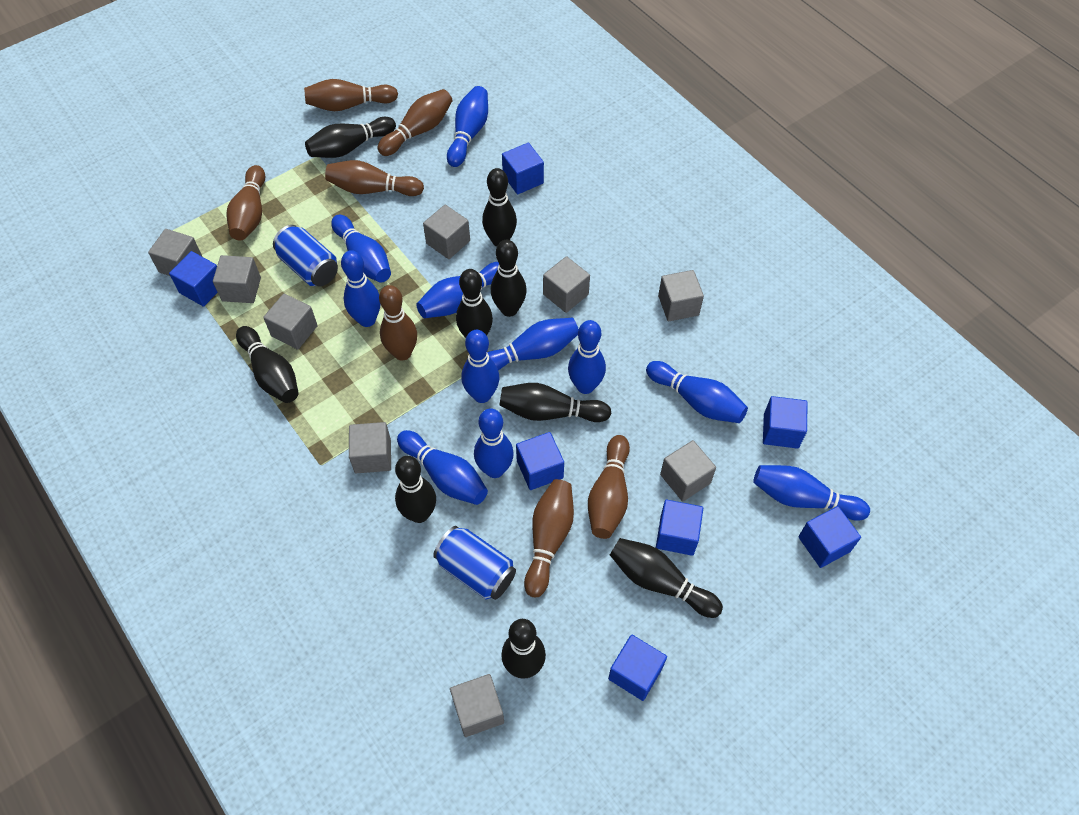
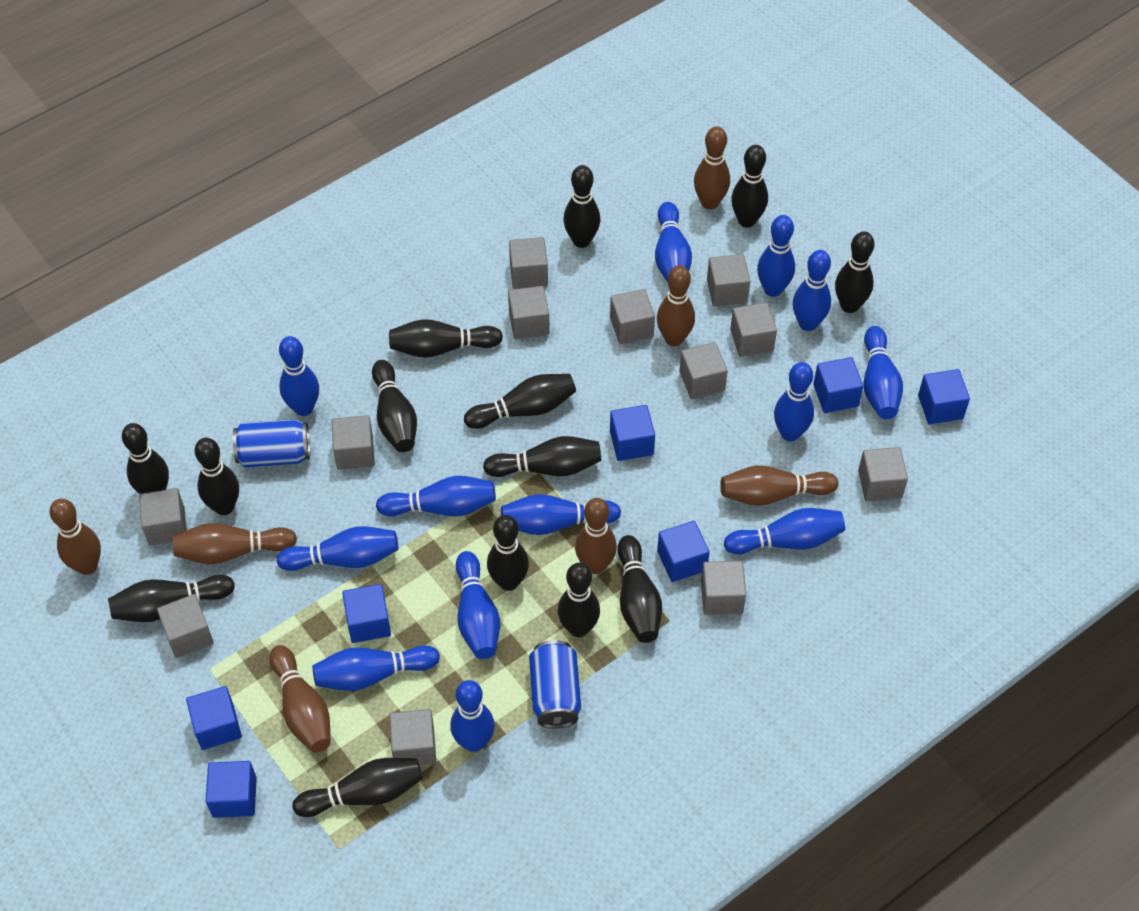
black bowling pin: [236,326,299,403] [305,117,396,158] [395,456,436,523] [456,269,493,338] [482,168,517,247] [491,240,527,317] [500,383,611,422] [501,619,546,679] [610,538,723,618] = 9 -> [108,575,235,622] [122,423,169,494] [194,438,239,515] [293,758,423,817] [372,360,417,452] [389,319,503,358] [464,374,576,429] [483,436,602,477] [487,515,529,591] [558,563,600,637] [564,165,600,248] [617,535,662,643] [731,145,768,228] [835,231,875,313] = 14
blue bowling pin: [331,215,391,283] [341,250,381,327] [397,430,488,505] [416,262,499,318] [447,86,488,167] [462,330,499,403] [474,408,514,478] [487,317,579,370] [568,320,606,394] [646,361,748,423] [753,465,870,521] = 11 -> [277,526,398,571] [279,336,319,416] [313,645,440,691] [376,476,496,516] [450,680,495,752] [456,551,500,659] [501,494,621,535] [655,202,692,282] [724,508,845,554] [757,215,795,297] [774,362,814,441] [793,250,831,331] [863,326,903,419] = 13
grey cube: [148,229,203,276] [213,255,261,303] [263,293,318,350] [349,422,391,473] [423,205,470,259] [450,674,504,737] [543,256,590,313] [658,270,704,321] [660,440,716,501] = 9 -> [139,488,187,546] [157,594,214,658] [331,415,375,470] [389,709,436,765] [508,286,550,339] [509,237,548,289] [610,289,655,344] [679,342,728,399] [701,561,746,615] [707,254,750,306] [730,302,777,357] [858,447,908,502] = 12

